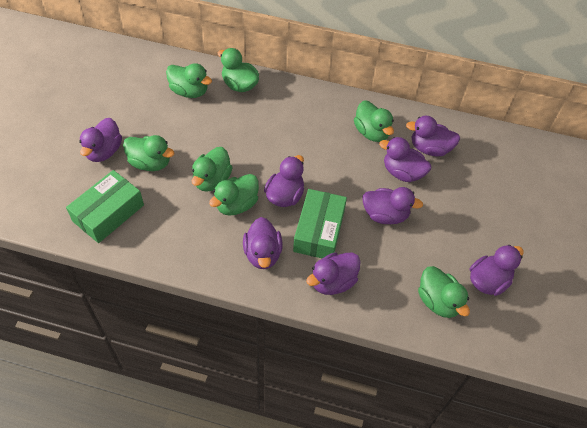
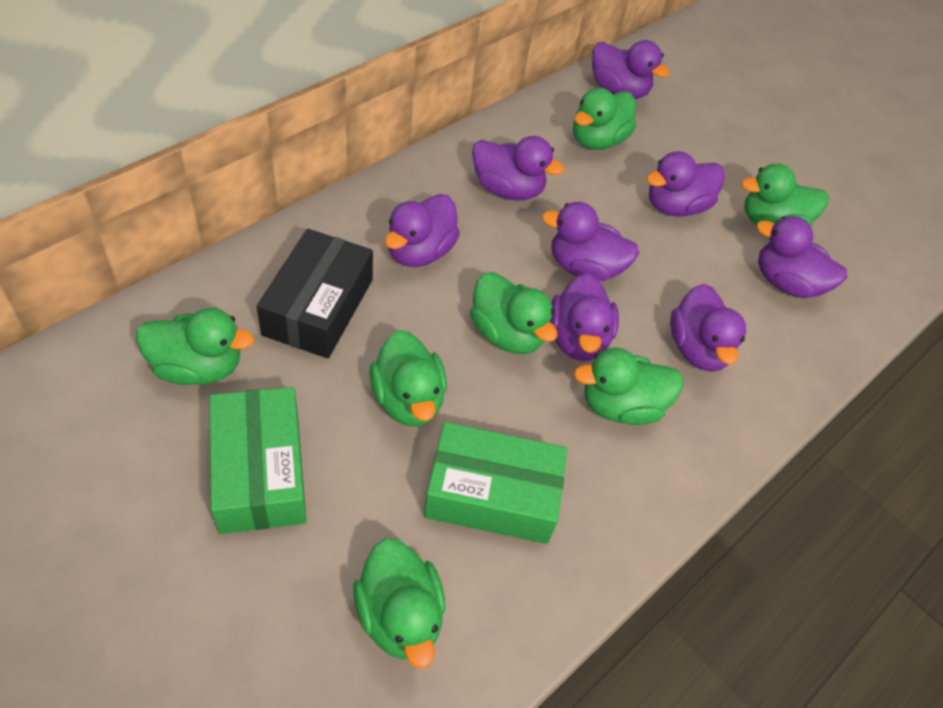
black box: none = 0 -> [257,229,373,358] = 1

